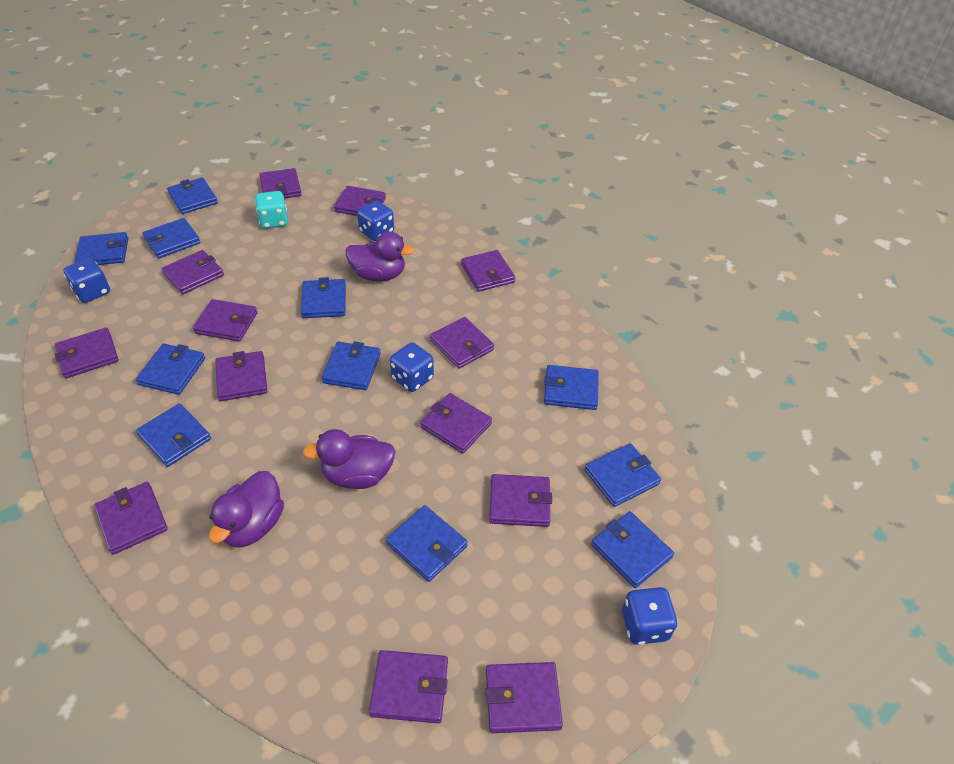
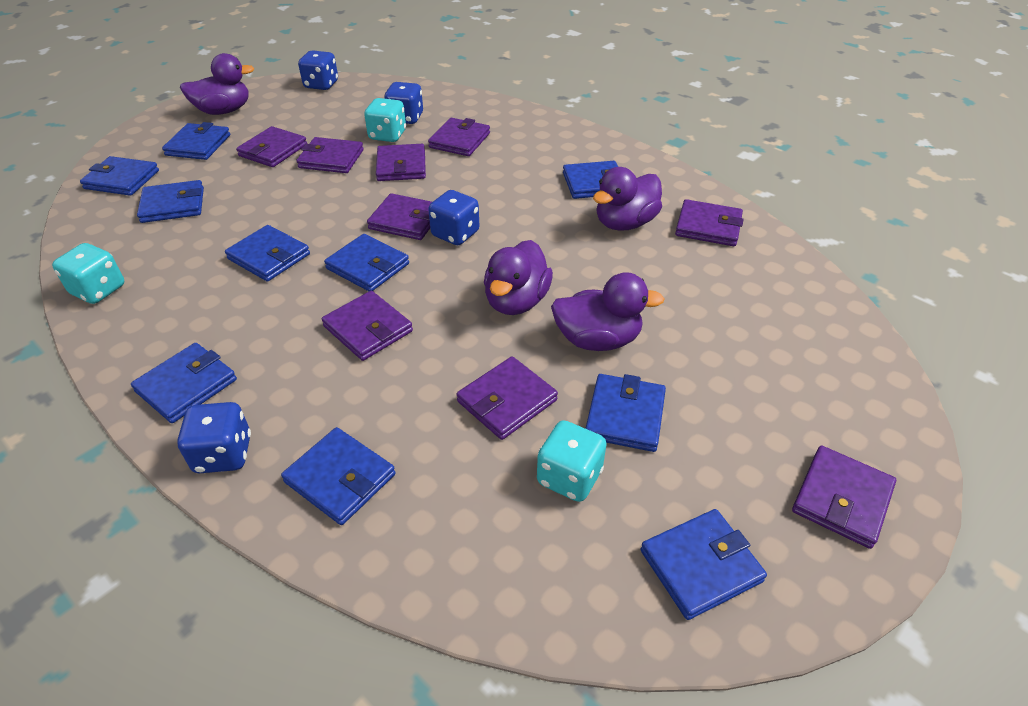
blue wallet: [74,232,128,265] [136,344,205,395] [136,403,211,467] [142,218,200,258] [167,177,218,214] [301,277,346,318] [321,341,381,390] [386,505,468,582] [544,365,599,410] [585,443,661,507] [591,511,674,588] = 11 -> [80,156,159,196] [131,343,237,423] [137,180,204,223] [162,122,230,160] [225,225,310,282] [281,427,395,525] [324,234,409,291] [563,161,618,199] [585,374,666,452] [640,509,767,620] = 10
purple duck: [209,471,284,548] [303,429,396,489] [345,231,415,281] = 3 -> [180,53,254,115] [484,240,553,315] [551,272,664,351] [593,167,662,231] = 4
purple wallet: [55,328,119,378] [94,482,168,555] [162,250,224,294] [193,299,258,342] [215,351,267,401] [259,168,302,199] [334,186,386,216] [369,650,448,724] [420,393,492,454] [430,317,494,368] [461,250,515,292] [486,662,563,733] [489,474,552,527] = 13 -> [236,126,307,167] [296,137,364,173] [322,291,413,361] [367,193,432,240] [376,144,426,181] [428,118,490,156] [456,356,558,440] [675,199,744,246] [792,446,896,549] = 9
turquoise dice: [255,191,288,229] = 1 -> [52,243,124,304] [364,98,406,142] [537,420,607,502] = 3

